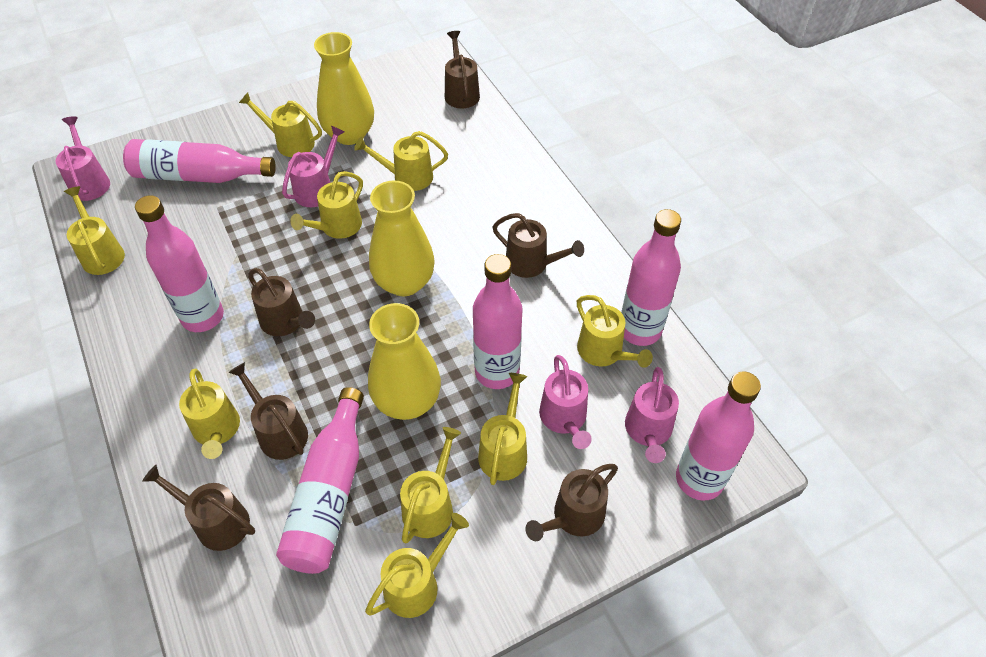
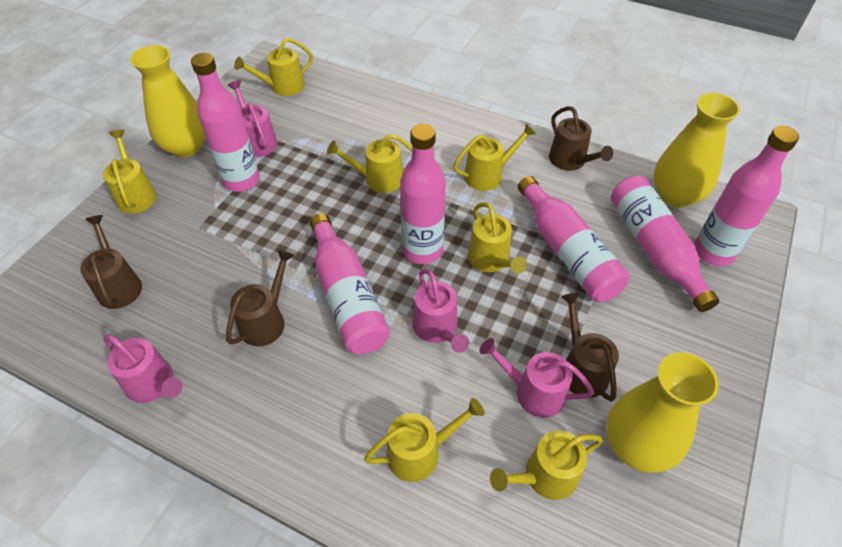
brown watering can: [142,465,255,551] [228,362,308,460] [248,268,315,336] [445,31,480,109] [492,213,584,278] [525,464,618,541] = 6 -> [80,215,142,309] [226,250,294,346] [549,106,613,171] [561,293,619,402] = 4
yellow watering can: [64,186,125,275] [179,368,240,459] [239,92,322,157] [290,171,363,239] [354,131,448,191] [365,513,469,618] [400,427,461,544] [478,373,527,485] [577,295,653,368] = 9 -> [103,130,157,214] [234,38,313,96] [327,134,412,193] [364,398,484,482] [453,124,536,191] [468,202,527,274] [490,430,603,500] = 7

